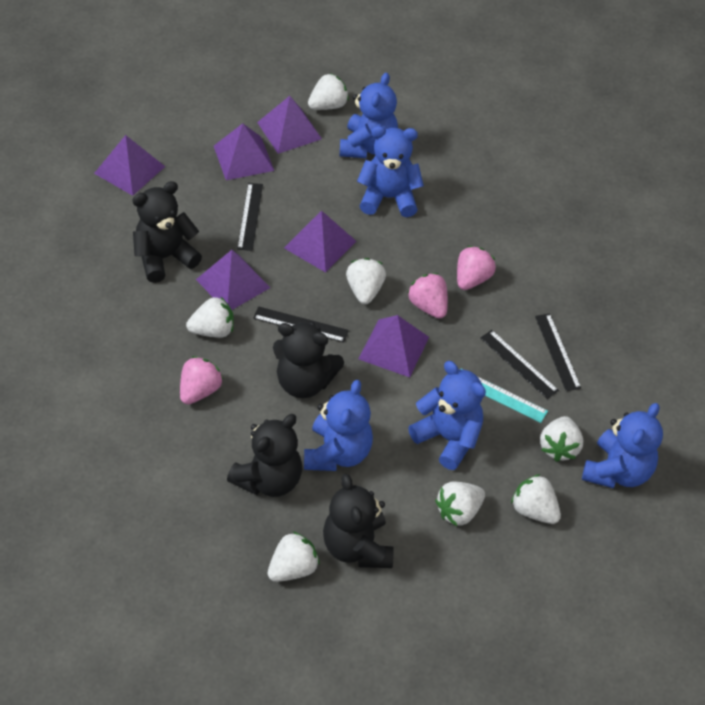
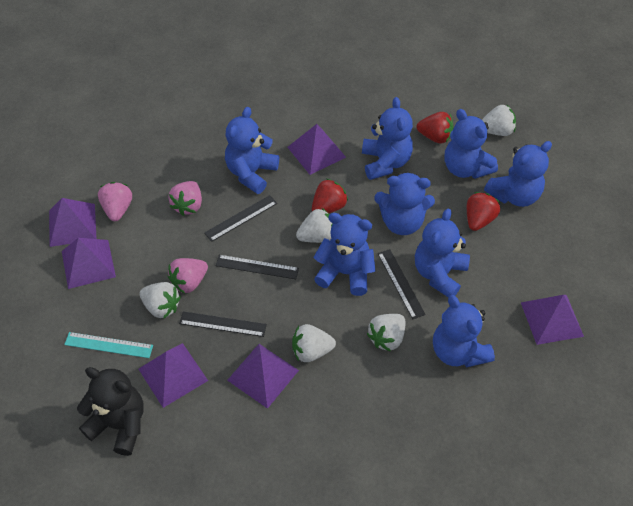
black teddy bear: [132,181,202,283] [227,414,302,497] [273,322,344,398] [323,474,394,568] = 4 -> [77,367,144,456] = 1
blue teddy bear: [304,380,373,471] [340,73,398,158] [357,126,424,217] [408,361,486,470] [582,403,663,488] = 5 -> [225,107,279,194] [313,213,375,296] [362,97,413,180] [374,172,435,235] [415,209,470,298] [433,295,495,368] [445,109,498,179] [484,141,552,207] = 8
red strawberry: none = 0 -> [312,179,348,213] [417,112,454,143] [467,192,500,231] = 3
white strawberry: [186,296,234,338] [268,531,320,582] [308,73,349,110] [346,258,386,304] [435,481,485,526] [511,474,561,524] [540,416,583,462] = 7 -> [139,282,181,318] [292,324,336,362] [296,208,333,243] [367,314,406,352] [482,104,516,136] = 5

